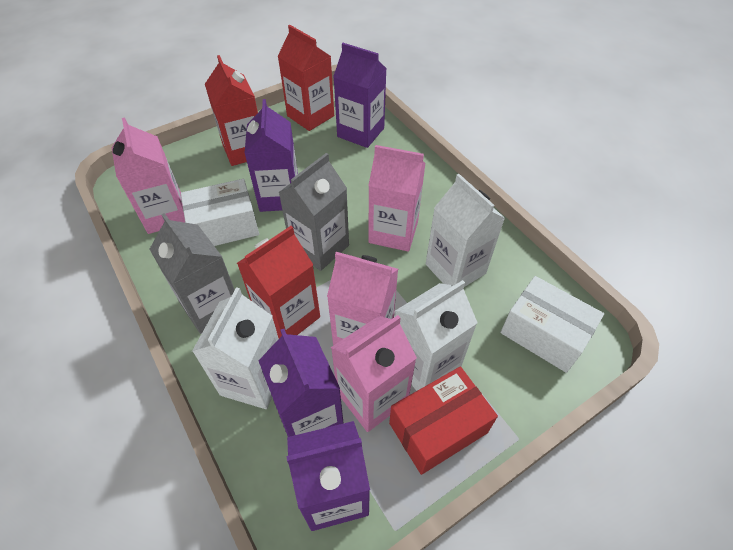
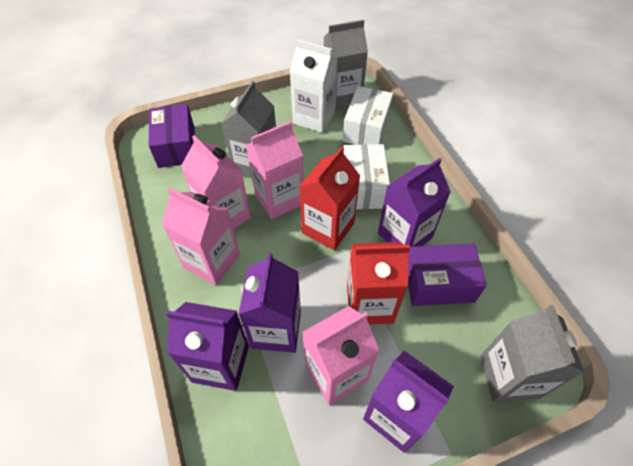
grey carton: [149,213,235,334] [278,153,349,271] = 2 -> [222,81,276,178] [324,20,368,109] [480,305,584,403] = 3
purple box: none = 0 -> [149,104,195,168] [408,244,487,306] = 2
red box: [389,366,498,475] = 1 -> none = 0
red carton: [205,55,258,166] [237,226,320,338] [278,25,334,131] = 3 -> [299,146,360,250] [347,242,410,324] = 2
white carton: [192,287,279,409] [395,280,478,391] [426,174,505,287] = 3 -> [290,39,338,133] = 1

